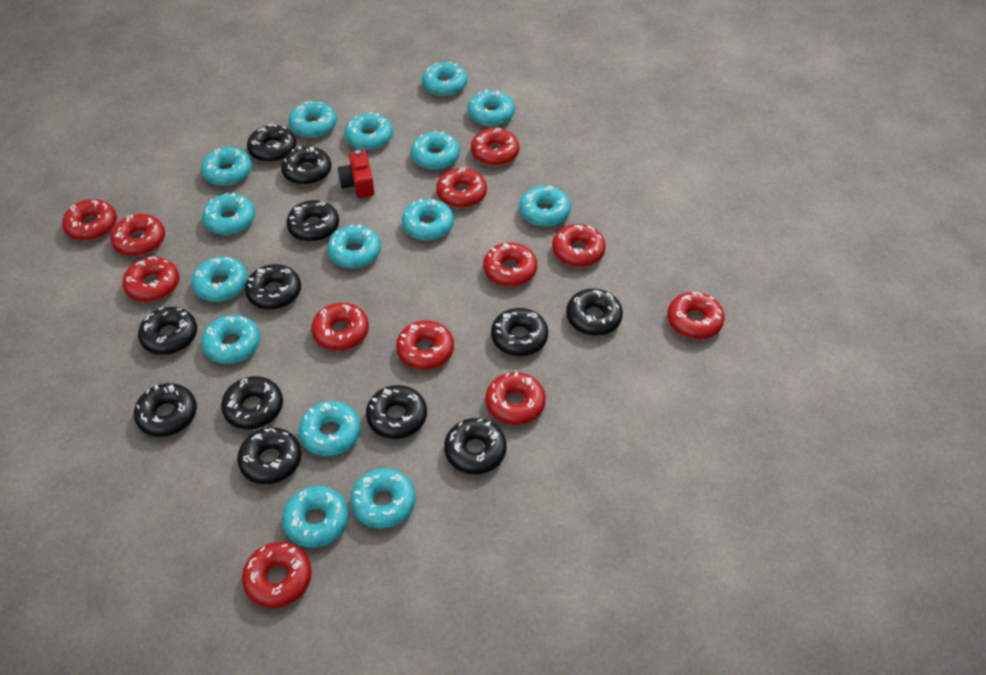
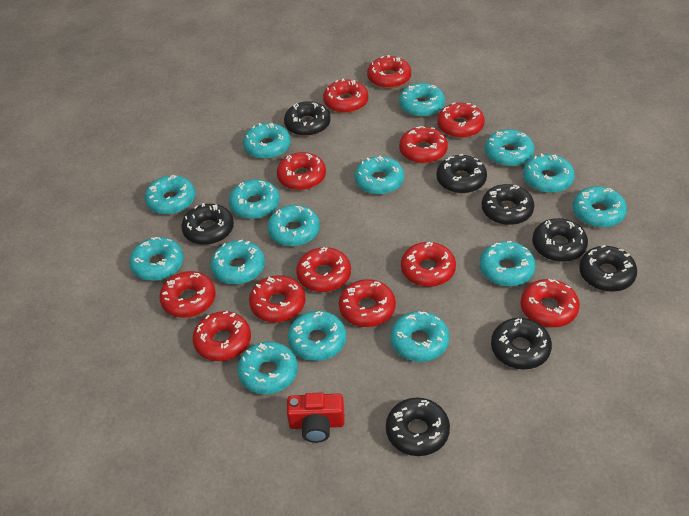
black donut: [134,383,197,437] [138,307,197,355] [221,376,283,429] [237,427,302,484] [245,264,301,310] [247,124,297,162] [281,146,331,185] [286,200,339,242] [366,385,427,439] [444,418,507,474] [491,308,548,356] [566,289,623,336] = 12 -> [181,203,234,245] [284,101,330,136] [386,398,450,456] [436,154,487,194] [482,184,534,225] [491,318,552,369] [532,218,588,262] [579,245,637,292] = 8

